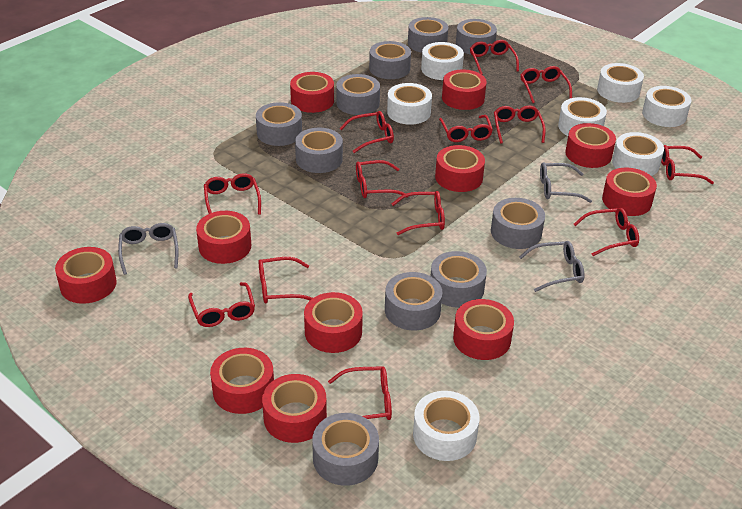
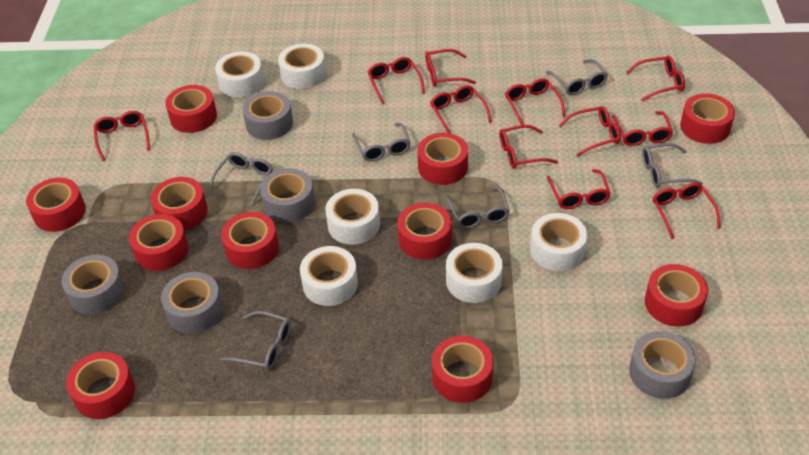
grey glasses: [118,223,179,275] [519,241,585,292] [540,162,592,203] = 3 -> [209,152,273,206] [220,311,291,370] [352,123,411,162] [446,186,510,229] [546,59,608,95] [642,143,703,187] = 6
grey tape: [256,102,302,146] [295,128,343,173] [312,413,379,486] [336,74,380,115] [369,41,411,79] [385,272,443,330] [408,17,448,53] [430,251,487,308] [456,19,497,55] [491,198,545,249] = 10 -> [62,255,125,315] [161,272,223,333] [242,91,293,140] [260,168,315,223] [629,331,696,399] = 5
red glasses: [188,282,255,327] [204,173,261,215] [259,257,313,303] [328,366,392,420] [339,111,394,153] [356,160,409,198] [392,191,445,235] [439,115,493,142] [470,40,519,74] [494,106,546,144] [521,66,572,103] [574,208,639,256] [661,145,714,184] = 13 -> [94,111,150,161] [368,57,425,104] [425,49,476,87] [430,85,492,133] [499,125,558,169] [505,78,566,125] [547,169,611,209] [559,106,621,156] [612,111,673,146] [626,56,685,101] [653,183,721,239] = 11
white tape: [387,83,432,125] [413,391,479,461] [421,42,464,80] [558,97,607,136] [597,63,644,103] [612,132,664,176] [642,86,691,127] = 7 -> [215,52,264,97] [278,44,326,89] [300,246,358,306] [325,189,380,245] [446,243,503,303] [530,213,587,271] = 6

